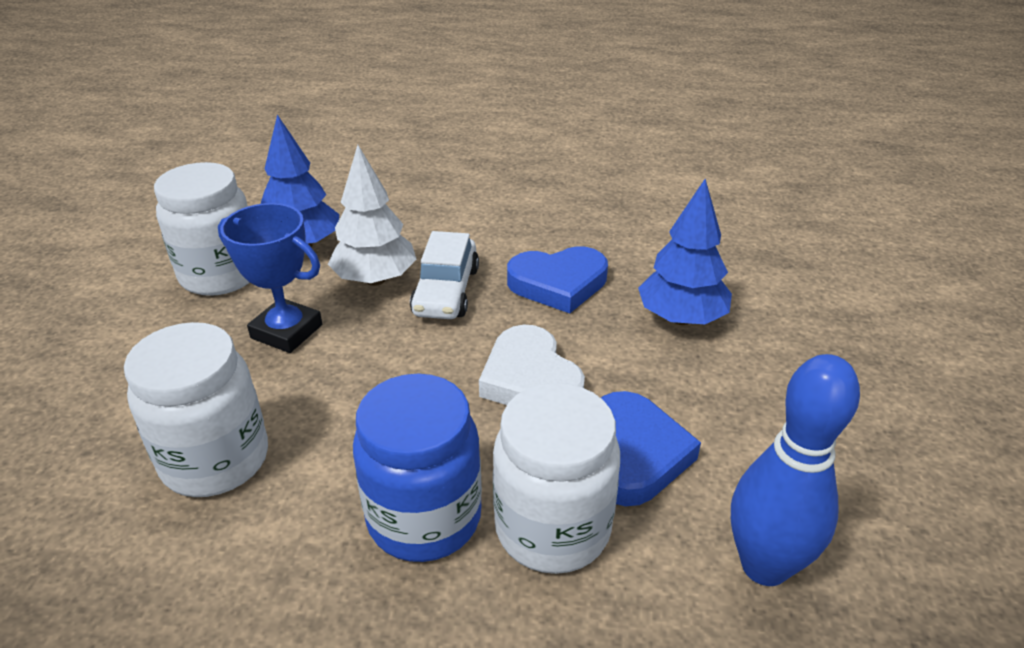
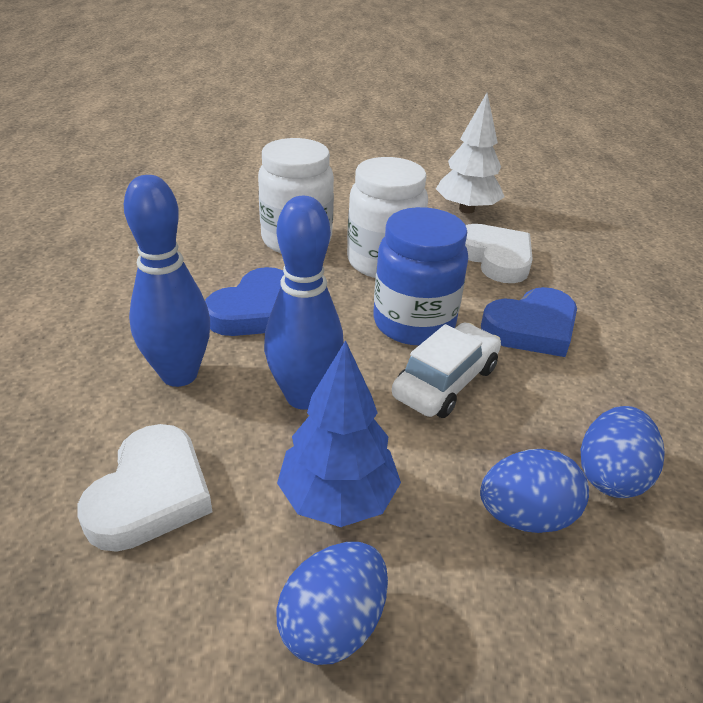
blue bowling pin: [731,354,860,586] = 1 -> [124,175,210,387] [264,196,344,410] = 2
blue egg: none = 0 -> [276,542,388,665] [480,449,589,533] [580,406,665,498] = 3
blue tree: [261,114,340,247] [638,179,732,325] = 2 -> [277,340,401,527] = 1
blue trophy: [218,203,322,353] = 1 -> none = 0
white heart: [479,325,585,405] = 1 -> [77,424,213,552] [465,224,533,283] = 2
white jar: [124,322,268,497] [154,162,250,296] [493,383,620,574] = 3 -> [258,138,334,253] [347,157,428,278] = 2

